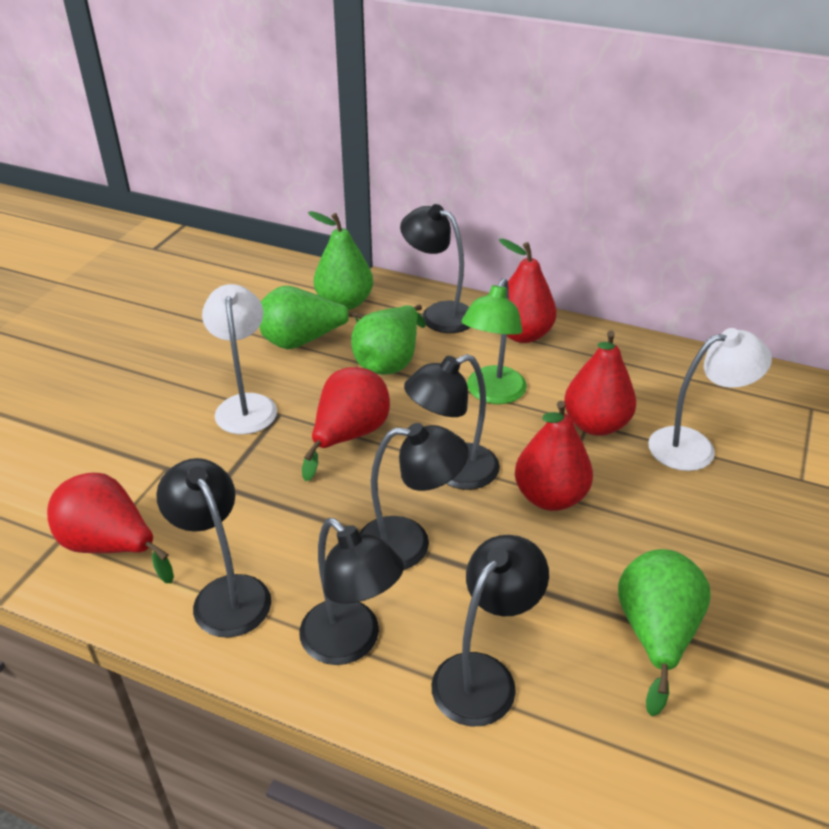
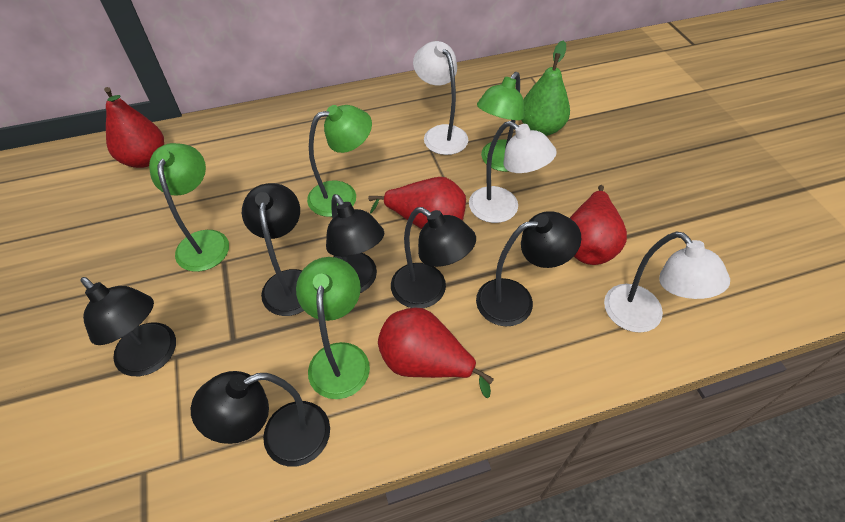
green lamp: [462,278,527,404] = 1 -> [149,143,229,272] [296,257,370,399] [307,105,372,217] [477,72,524,172] = 4
green pear: [259,286,365,349] [308,211,373,310] [351,304,426,375] [618,549,710,716] = 4 -> [521,40,570,136] = 1
red pear: [47,473,174,583] [302,367,390,481] [499,238,557,343] [515,401,593,511] [564,331,636,436] = 5 -> [104,87,164,168] [368,177,466,229] [378,307,494,398] [570,185,627,265] = 4
white lamp: [202,284,277,434] [648,328,772,471] = 2 -> [413,41,468,155] [469,121,557,223] [604,232,730,333] = 3

